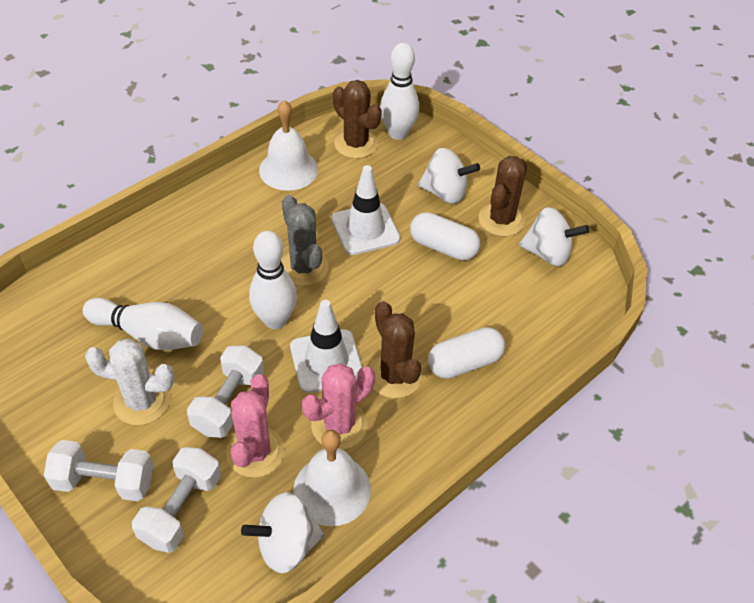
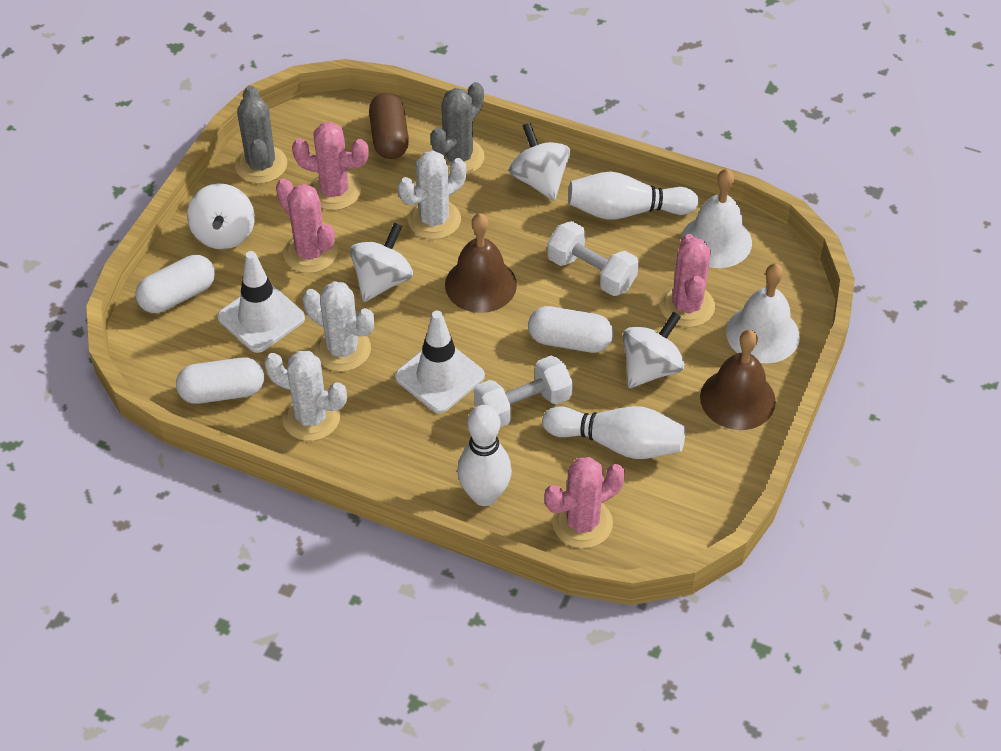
brown bell: none = 0 -> [445,213,517,313] [700,330,776,430] = 2
brown cactus: [333,80,382,159] [370,301,422,398] [479,156,527,237] = 3 -> none = 0
brown capsule: none = 0 -> [369,93,409,159] = 1
grey cactus: [281,195,328,286] = 1 -> [235,86,287,184] [430,82,484,175] = 2
pink cactus: [226,374,285,478] [302,363,375,450] = 2 -> [276,178,338,273] [292,122,369,210] [544,457,625,548] [660,234,715,327] = 4
white cactus: [85,339,175,425] = 1 -> [264,351,347,441] [303,281,374,372] [398,150,466,239] = 3
white capsule: [410,212,480,260] [428,327,505,379] = 2 -> [135,255,215,313] [176,357,264,404] [528,306,613,353] = 3
white dumbbell: [44,440,154,501] [132,447,221,553] [187,346,264,438] = 3 -> [474,356,573,427] [547,221,639,296] = 2
white spinning top: [241,492,325,573] [418,148,480,204] [519,207,589,267] = 3 -> [187,183,255,249] [350,223,413,302] [509,123,571,201] [623,312,684,388] = 4

